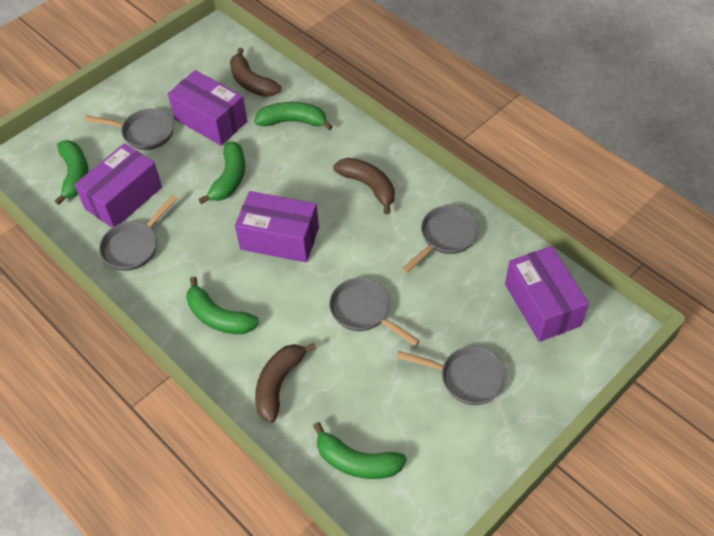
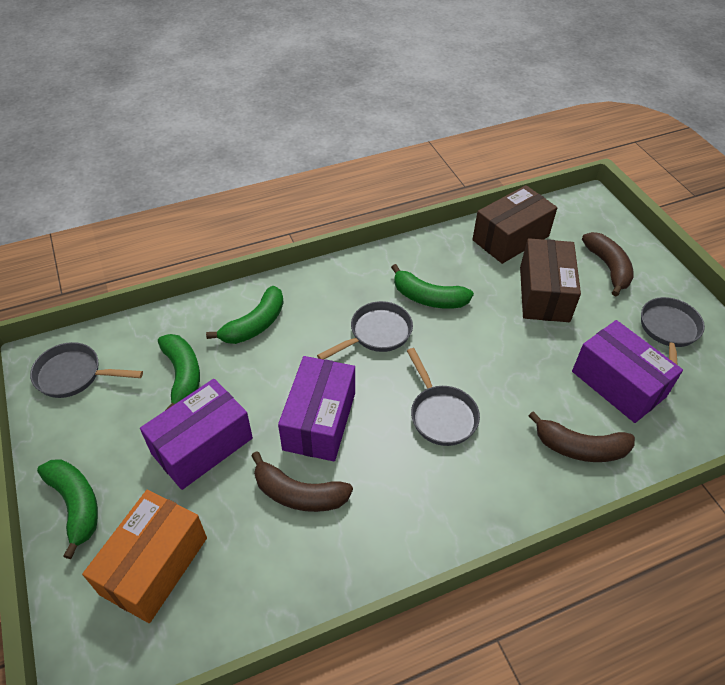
brown box: none = 0 -> [472,185,557,264] [520,238,581,322] = 2
green banana: [54,140,88,205] [187,276,259,334] [198,142,245,204] [255,102,333,130] [313,422,407,479] = 5 -> [37,459,98,559] [158,334,200,410] [206,286,284,344] [391,264,474,309] = 4
grey pan: [84,108,174,150] [99,195,178,271] [329,278,420,346] [397,347,506,405] [402,205,479,273] = 5 -> [30,342,143,398] [317,301,413,360] [407,348,480,446] [641,297,705,364] = 4
orange box: none = 0 -> [82,490,207,623] = 1
purple box: [74,143,162,228] [168,70,247,145] [235,191,319,262] [505,246,589,342] = 4 -> [140,379,253,490] [278,356,355,461] [572,320,683,423] = 3

